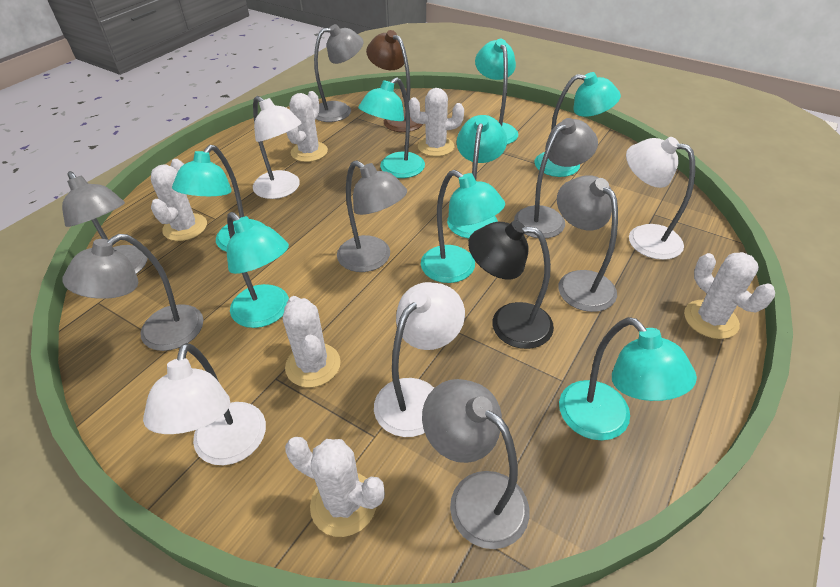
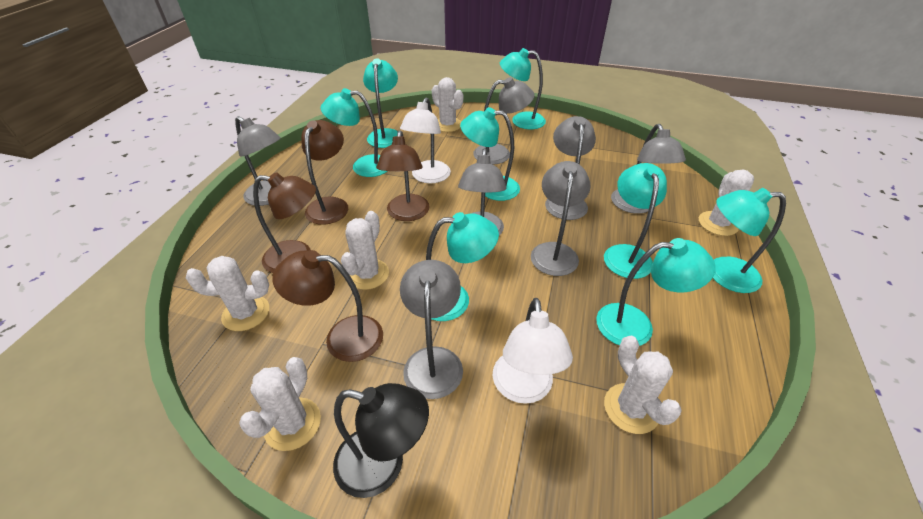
brown lamp: [366,30,423,132] = 1 -> [253,172,316,273] [272,250,383,362] [301,120,348,225] [376,130,430,221] = 4
white lamp: [143,343,266,465] [253,96,301,199] [374,282,465,437] [626,137,695,260] = 4 -> [400,97,451,183] [493,298,573,404] = 2

